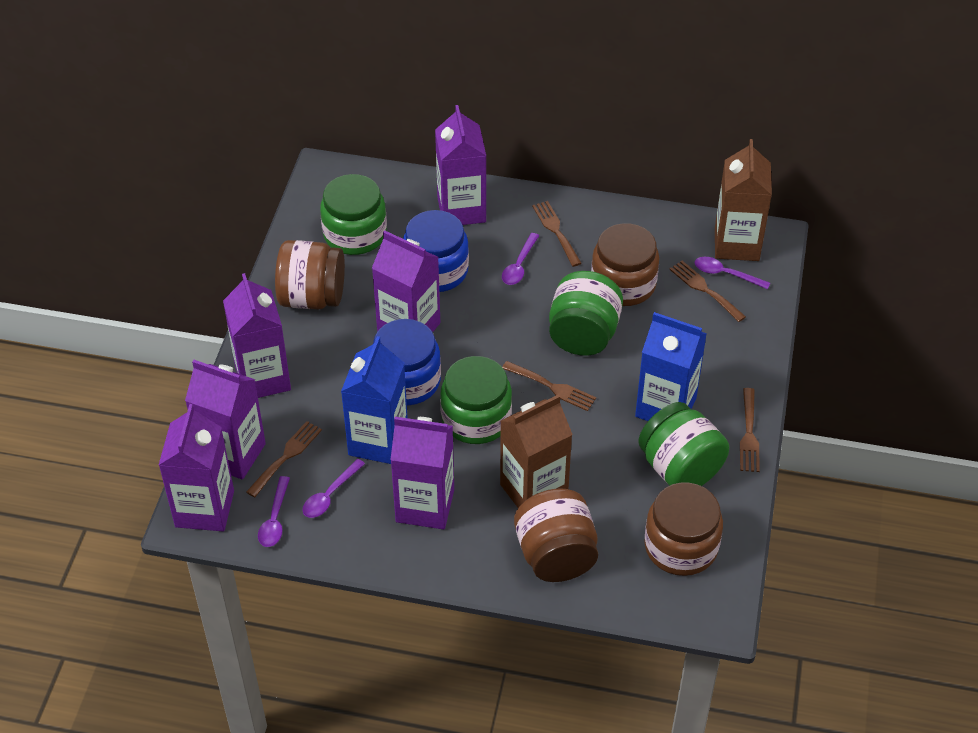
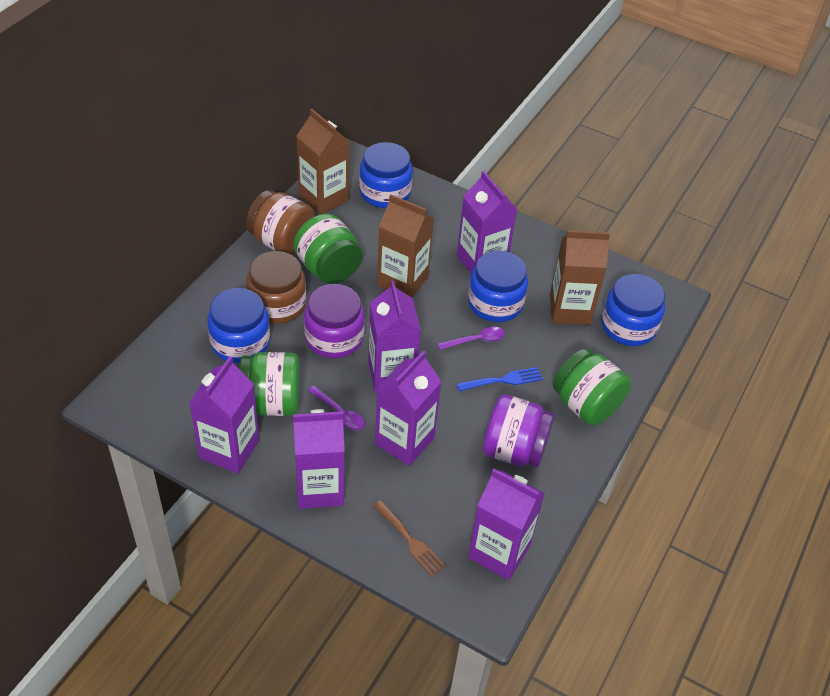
blue carton: [341,336,408,464] [635,312,707,421] = 2 -> none = 0
blue fork: none = 0 -> [457,367,543,391] = 1
blue jar: [373,319,441,405] [403,210,469,292] = 2 -> [207,288,270,363] [359,142,413,208] [468,251,528,322] [602,274,665,346] = 4
brown carton: [500,394,573,508] [715,139,772,261] = 2 -> [296,109,349,215] [377,194,434,297] [550,230,610,325] = 3
brown fork: [246,421,322,497] [502,361,596,411] [532,201,582,267] [669,261,746,322] [740,388,760,472] = 5 -> [373,500,446,577] = 1
brown jar: [275,240,345,309] [514,488,598,582] [591,223,659,306] [644,483,723,576] = 4 -> [246,190,315,255] [246,251,306,324] = 2
green jar: [320,174,387,255] [440,356,512,444] [549,271,623,356] [638,402,729,486] = 4 -> [239,352,300,416] [293,214,362,284] [553,348,631,425] = 3
purple jar: none = 0 -> [304,284,365,358] [483,395,555,467] = 2
purple spoon: [258,476,290,547] [303,459,365,518] [502,233,539,285] [695,257,770,289] = 4 -> [308,386,365,431] [438,327,505,350] = 2

